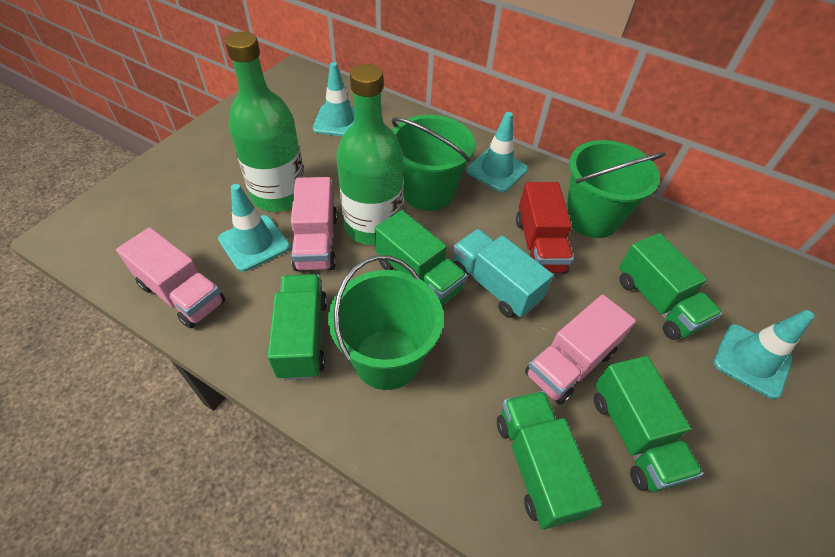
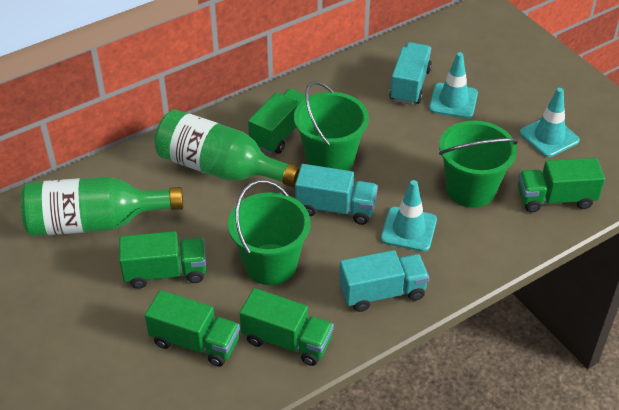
pink truck: [116,227,225,328] [291,177,337,271] [525,295,636,405] = 3 -> none = 0
red truck: [516,182,573,274] = 1 -> none = 0
turquoise traffic cone: [218,184,290,272] [313,62,355,136] [466,112,528,192] [713,310,814,399] = 4 -> [381,180,437,252] [429,52,478,119] [520,88,580,157] = 3
turquoise truck: [453,229,553,318] = 1 -> [295,164,378,225] [339,250,429,312] [389,42,432,105] = 3

